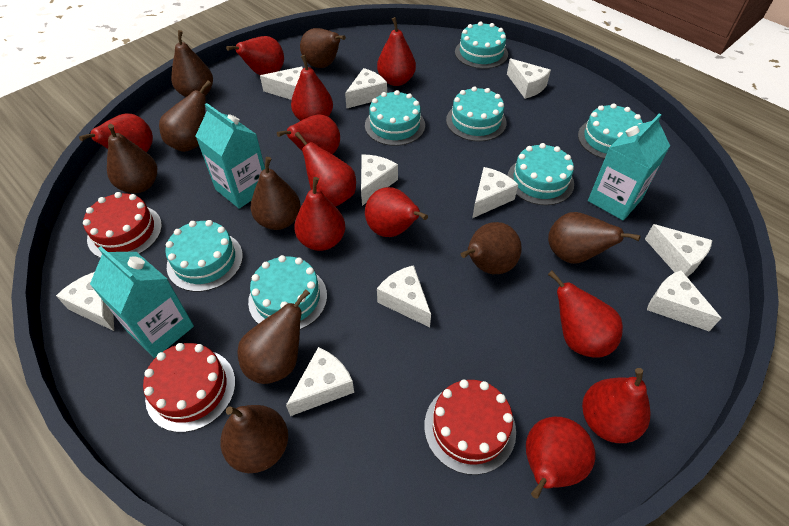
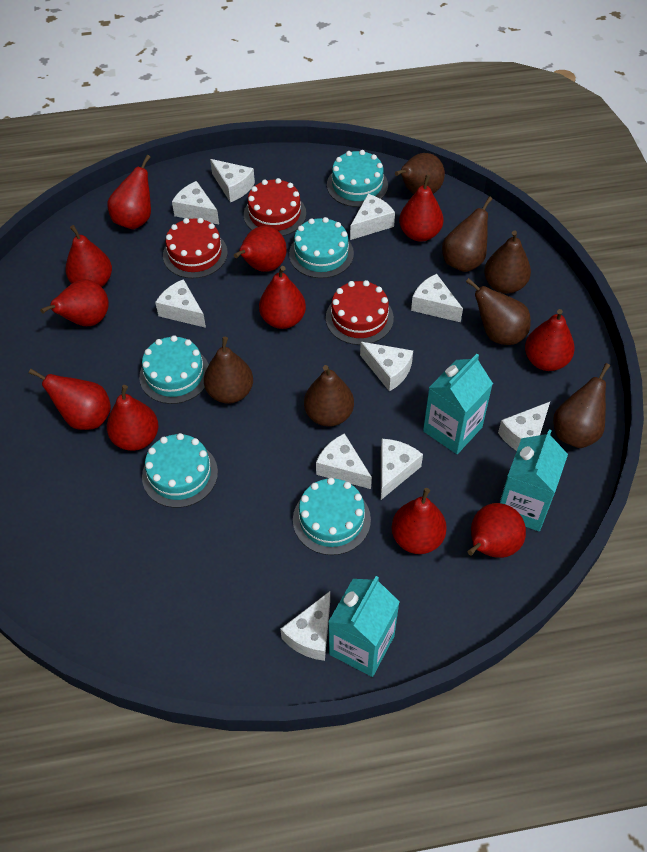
brown pear: [107,124,157,193] [159,80,211,152] [171,30,213,97] [220,405,288,473] [237,289,310,384] [251,157,301,230] [300,28,346,68] [461,222,522,274] [548,212,641,264] = 9 -> [204,337,253,404] [304,365,354,427] [395,153,445,194] [442,196,492,272] [466,278,531,345] [484,231,531,294] [553,363,610,448] = 7
turquoise cake: [165,220,243,292] [248,255,327,329] [365,90,425,146] [446,86,506,142] [455,22,508,69] [507,143,574,205] [578,103,643,159] = 7 -> [139,335,209,404] [142,433,218,508] [289,217,354,278] [293,478,371,555] [327,150,388,207] = 5

